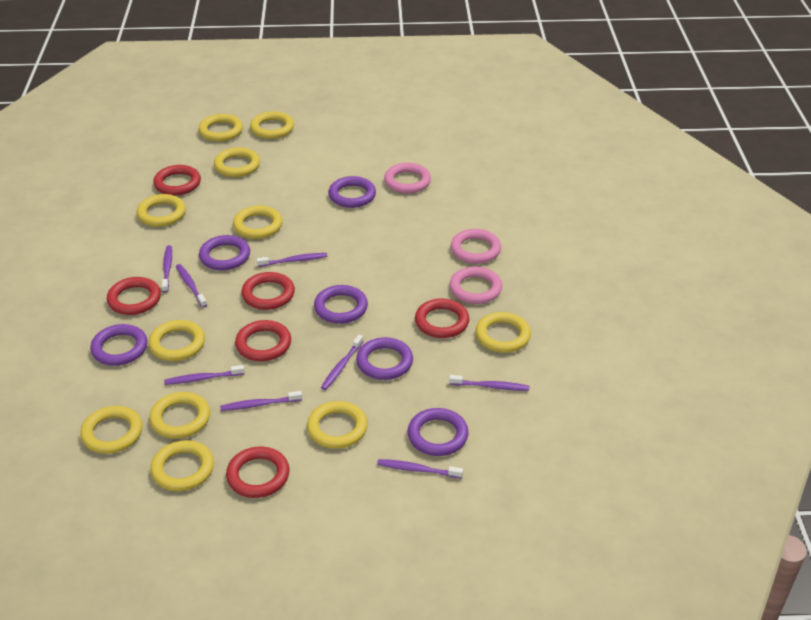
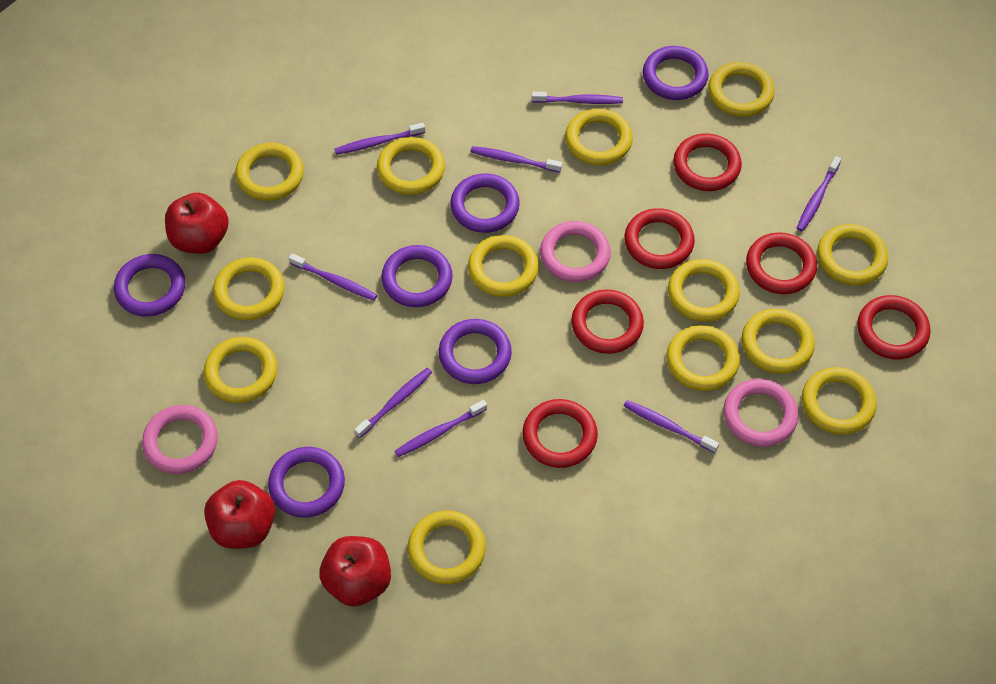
red apple: none = 0 -> [165,193,229,254] [204,480,275,549] [319,536,391,607] = 3
yellow ring: [81,406,143,454] [137,194,186,227] [149,320,205,361] [149,392,210,439] [150,440,214,491] [198,114,243,142] [214,147,260,177] [233,205,282,239] [250,111,294,139] [307,401,368,449] [475,312,531,353] = 11 -> [204,337,277,403] [213,258,285,320] [235,143,304,201] [377,137,445,195] [408,511,486,584] [468,235,539,297] [565,109,633,165] [666,325,740,391] [668,259,740,322] [708,62,775,117] [742,309,815,374] [802,367,877,435] [817,224,888,286] = 13

